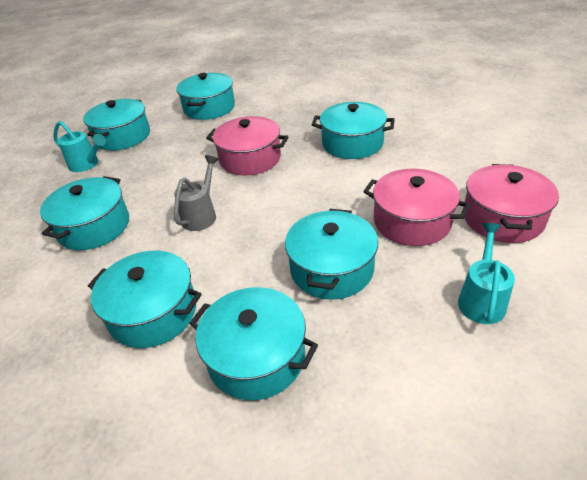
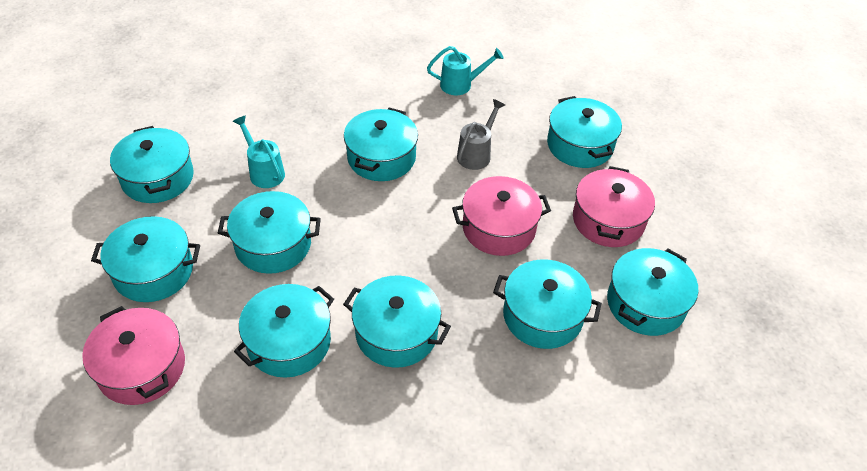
turquoise pot: [40,176,129,250] [83,99,150,151] [88,251,201,348] [176,73,235,120] [189,287,318,401] [285,209,378,300] [312,102,395,159] = 7 -> [91,216,200,302] [110,126,194,203] [218,191,321,274] [234,284,334,378] [343,276,451,368] [344,108,418,181] [493,259,602,349] [547,96,622,168] [607,248,698,336] = 9

